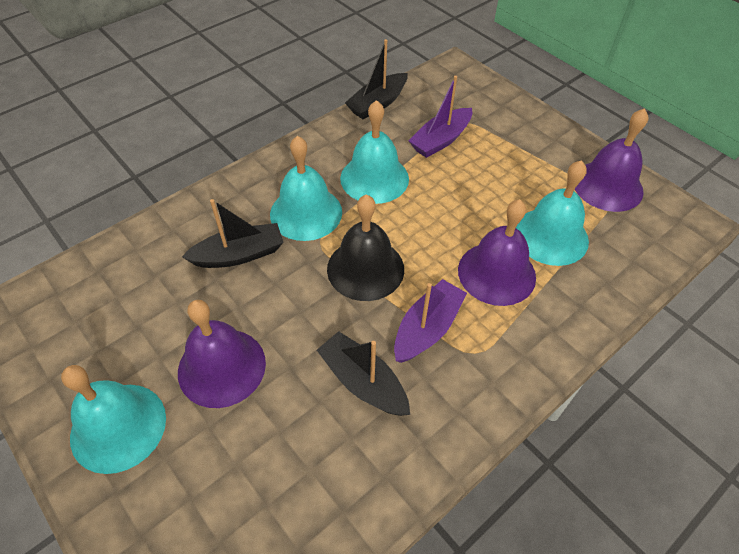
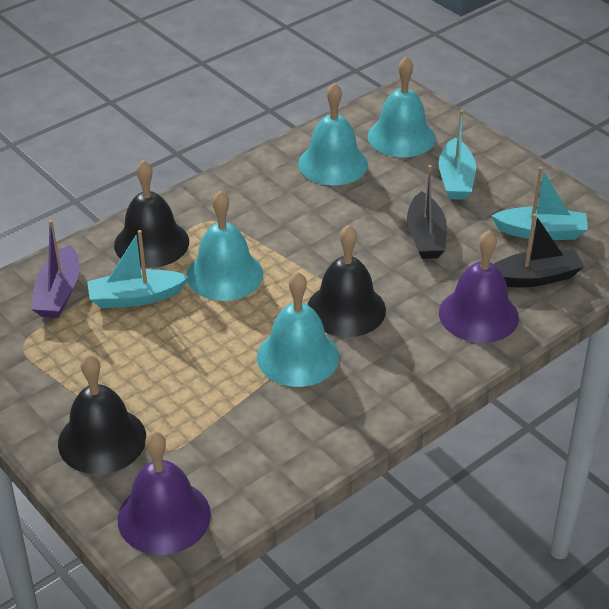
black bell: [327,194,404,301] = 1 -> [58,354,146,474] [114,160,189,268] [307,225,386,337] = 3
black boat: [182,199,284,268] [317,331,410,416] [345,39,408,119] = 3 -> [407,165,447,259] [494,213,584,287] = 2
purple bell: [178,300,266,408] [458,199,536,306] [575,108,649,212] = 3 -> [118,431,211,555] [439,230,519,343] = 2
purple boat: [394,279,467,363] [408,76,472,158] = 2 -> [31,220,79,318] = 1
turquoise boat: none = 0 -> [87,230,189,308] [439,110,476,200] [492,167,588,240] = 3

